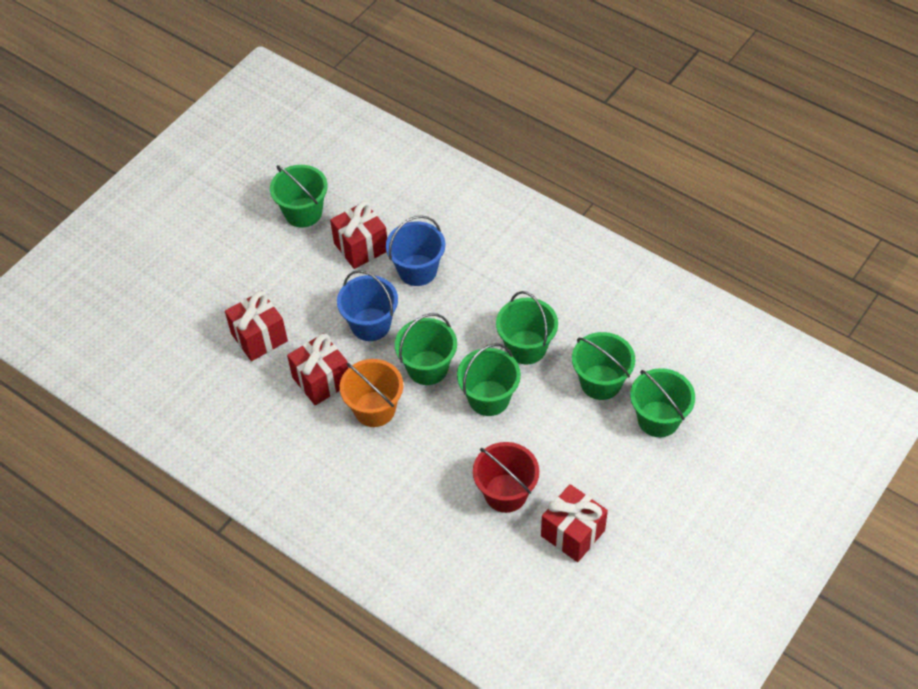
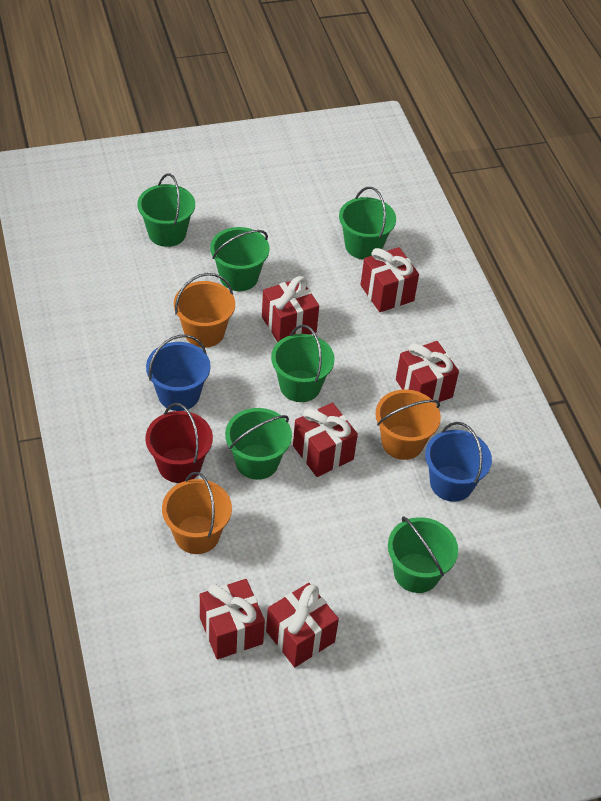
orange bucket: [340,359,403,427] = 1 -> [162,472,232,554] [174,273,235,348] [375,389,441,460] = 3
red gift: [225,291,288,361] [287,333,348,405] [330,201,387,269] [541,484,608,562] = 4 -> [200,579,265,659] [262,276,319,342] [266,583,339,667] [293,403,358,477] [361,247,419,312] [396,341,459,404] = 6

